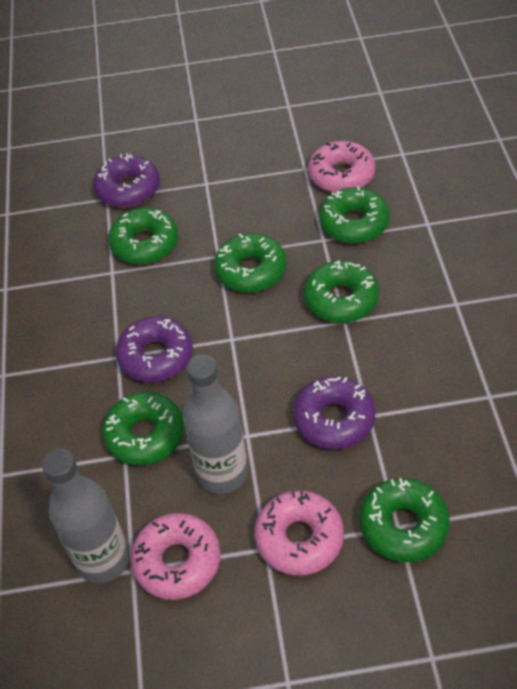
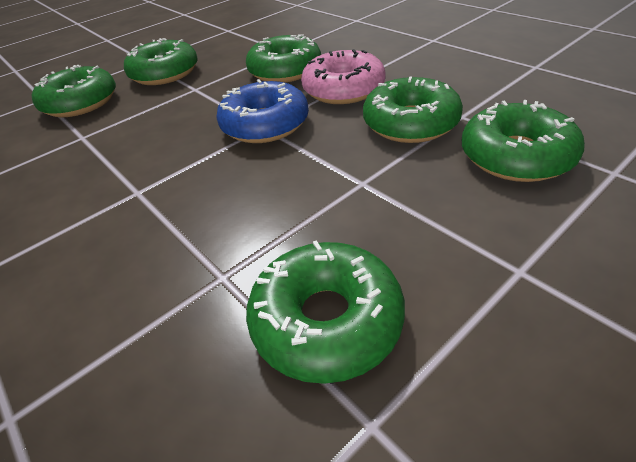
blue donut: none = 0 -> [216,79,309,143] = 1
grey bottle: [42,449,129,583] [183,354,248,494] = 2 -> none = 0
pink donut: [130,513,221,600] [255,490,344,576] [308,141,376,192] = 3 -> [301,49,386,104] = 1
purple donut: [93,153,160,207] [116,316,193,382] [293,376,375,449] = 3 -> none = 0

